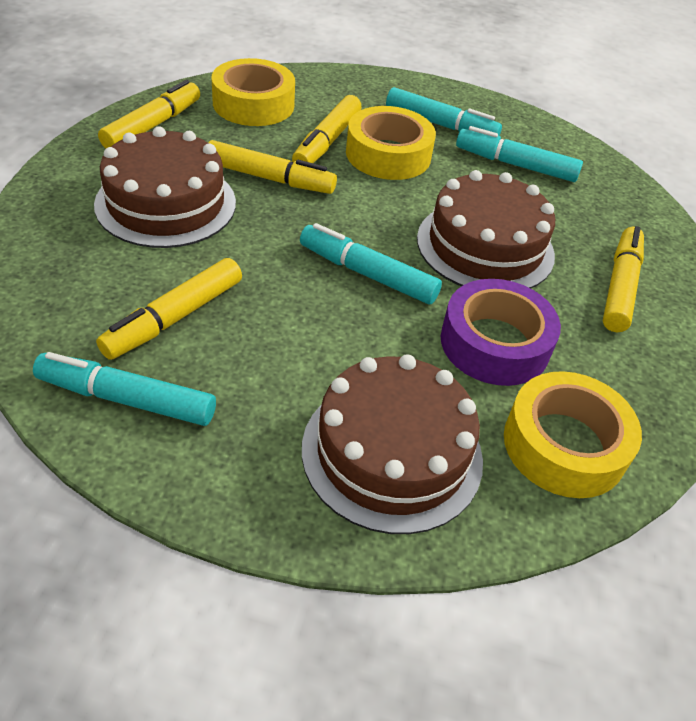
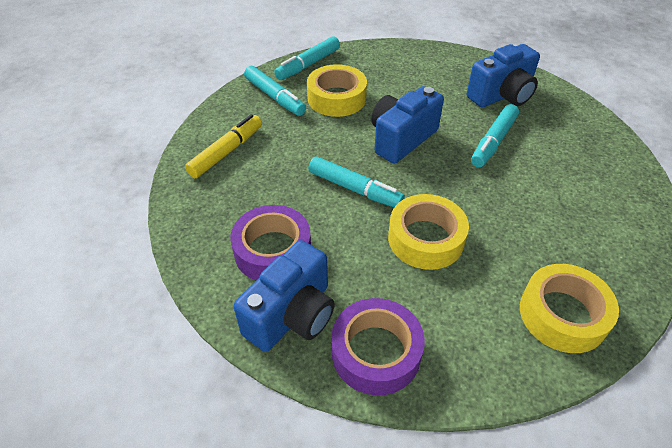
blue camera: none = 0 -> [233,240,335,352] [371,86,444,164] [467,44,540,107] = 3
brown cake: [94,126,236,248] [302,354,483,534] [417,170,555,289] = 3 -> none = 0
purple tape: [441,279,561,386] = 1 -> [230,205,311,280] [331,298,425,395] = 2
yellow marker: [96,258,242,360] [98,80,200,148] [208,140,337,194] [292,95,361,163] [603,226,644,332] = 5 -> [185,114,262,178] = 1

